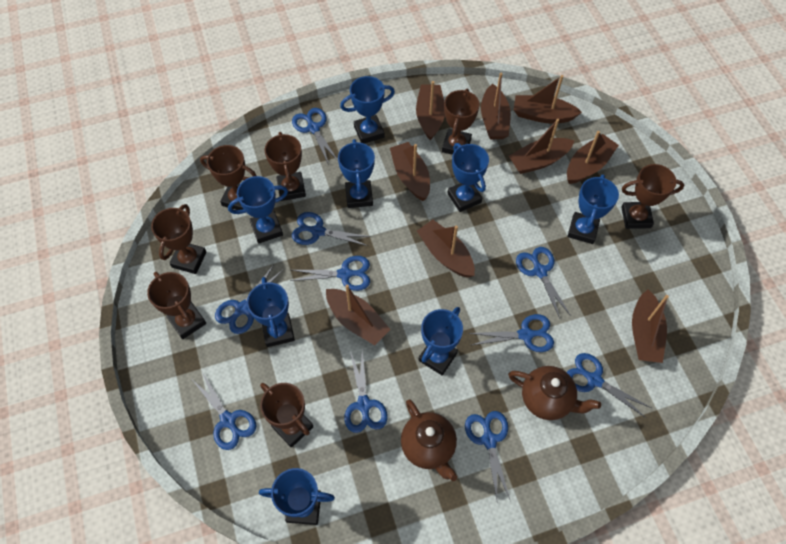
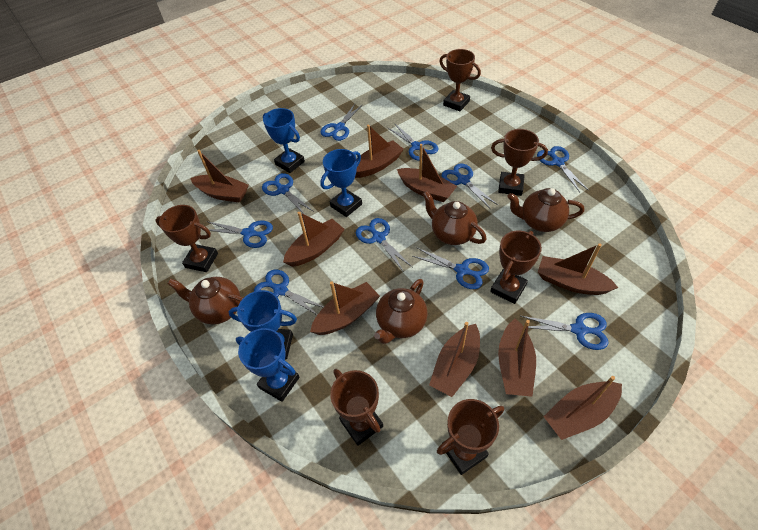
blue trophy: [228,176,288,244] [247,277,295,347] [259,468,335,525] [338,139,375,208] [340,76,395,143] [418,307,463,375] [447,143,489,212] [568,174,619,244] = 8 -> [229,290,297,359] [236,328,300,402] [263,108,305,173] [320,149,362,217] = 4
brown teapot: [401,399,457,481] [508,366,601,420] = 2 -> [167,277,243,324] [374,279,428,344] [423,191,487,245] [507,188,584,232] = 4
brown trophy: [147,272,206,339] [151,204,207,274] [200,145,257,210] [260,383,313,448] [265,132,306,201] [442,89,480,155] [621,164,684,229] = 7 -> [155,205,218,272] [330,369,383,446] [437,399,504,475] [439,49,481,111] [490,231,542,304] [491,129,548,196] = 6

